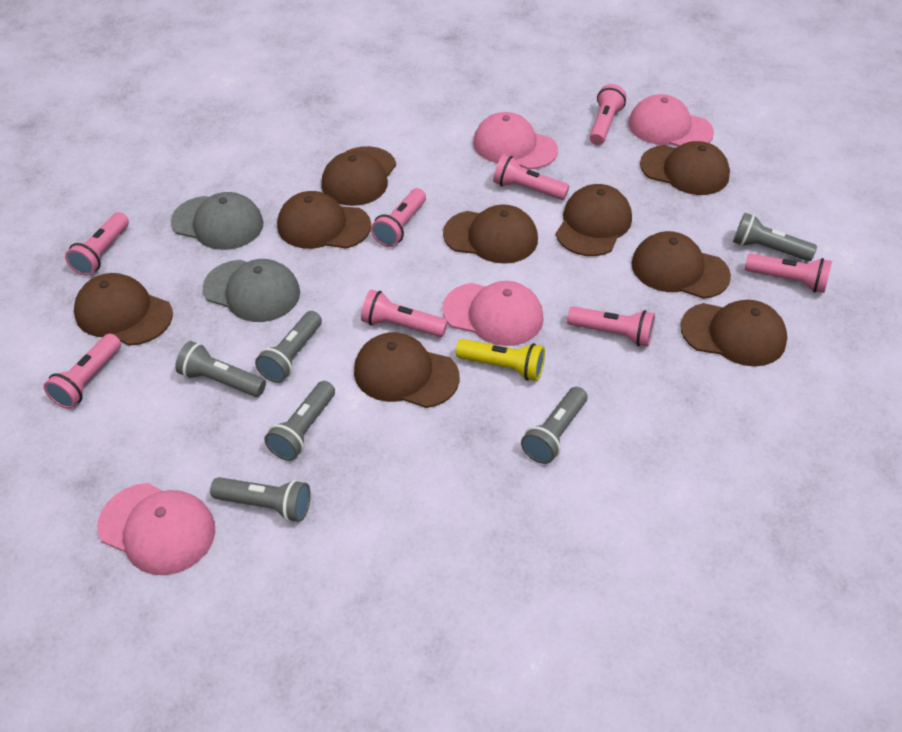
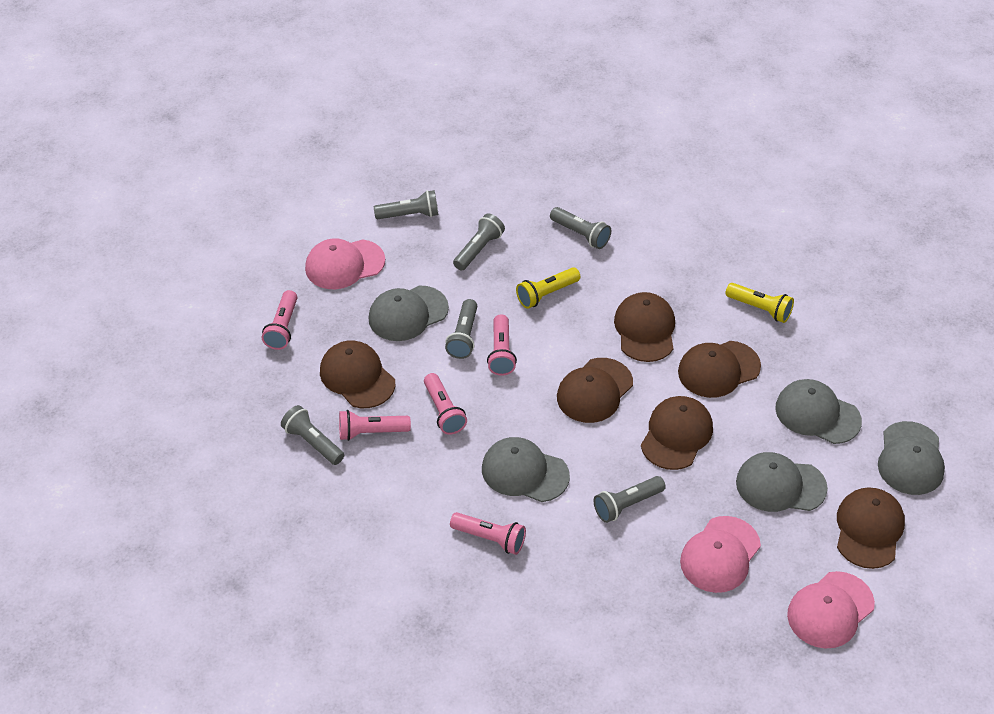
brown cap: [74,273,173,346] [277,191,371,249] [321,146,396,206] [354,332,460,408] [443,205,538,264] [555,184,632,256] [631,231,731,299] [640,141,730,195] [681,300,787,367] = 9 -> [320,340,395,408] [557,358,633,423] [614,292,675,362] [641,396,713,470] [678,341,761,398] [837,487,905,569] = 6
grey cap: [171,192,263,250] [203,259,300,322] = 2 -> [368,285,449,341] [482,437,570,502] [736,452,828,512] [775,379,862,444] [878,421,945,495] = 5
pink cap: [97,483,215,575] [442,281,544,346] [473,112,558,170] [628,94,714,147] = 4 -> [305,238,385,289] [680,516,761,593] [787,571,875,649] = 3
pink flashlight: [44,334,121,409] [65,212,129,276] [361,289,448,337] [371,188,426,247] [493,154,569,200] [567,306,655,347] [589,84,626,145] [745,253,832,293] = 8 -> [262,290,297,350] [339,410,411,441] [424,373,467,435] [450,512,526,555] [487,314,517,376] = 5
yellow flashlight: [456,339,545,381] = 1 -> [516,267,580,309] [725,283,794,323] = 2

